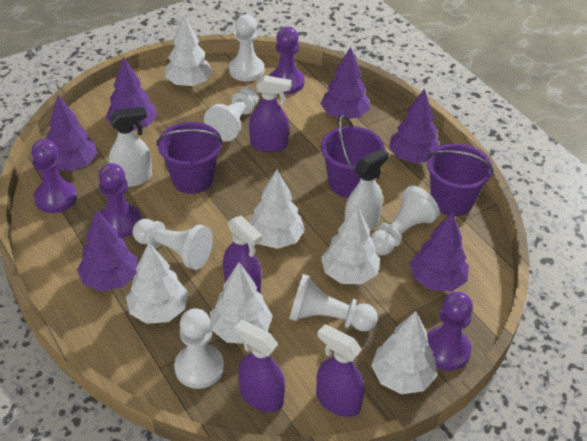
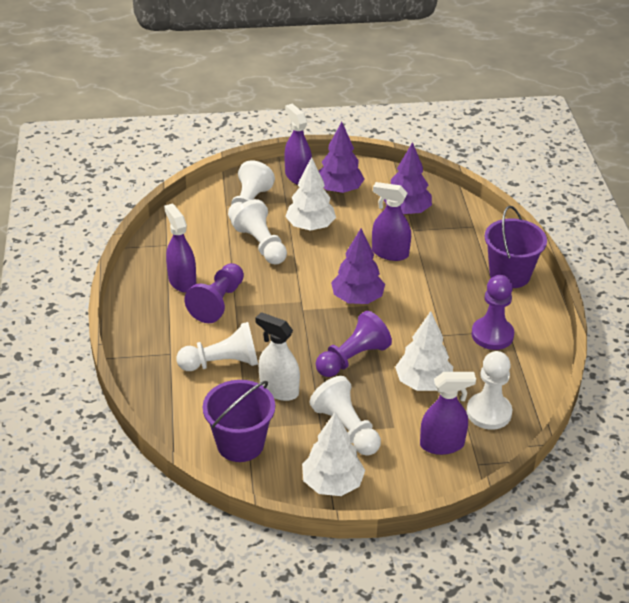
purple bucket: [157,122,223,194] [321,115,385,198] [427,143,493,216] = 3 -> [203,380,275,462] [484,206,547,288] = 2
purple pawn: [31,139,77,213] [98,163,141,238] [269,26,305,94] [427,291,473,371] = 4 -> [184,263,244,323] [316,311,392,377] [471,275,514,350] = 3
purple tree: [46,95,97,171] [77,210,137,291] [106,57,157,130] [321,47,370,120] [389,88,440,164] [409,212,469,291] = 6 -> [319,122,365,193] [331,229,385,304] [384,142,432,215] = 3
white pawn: [132,219,213,270] [174,308,224,389] [204,87,259,142] [229,14,264,81] [289,274,378,331] [371,186,440,256] = 6 -> [176,322,258,371] [228,161,275,220] [231,199,287,265] [309,376,381,456] [466,351,512,430] = 5
white spray bottle: [109,107,152,187] [344,148,389,231] = 2 -> [256,312,300,401] = 1
white tree: [126,242,188,324] [165,15,213,86] [210,262,273,344] [249,170,305,249] [321,205,380,284] [371,311,437,394] = 6 -> [285,157,336,231] [302,412,365,496] [395,311,453,391] = 3

